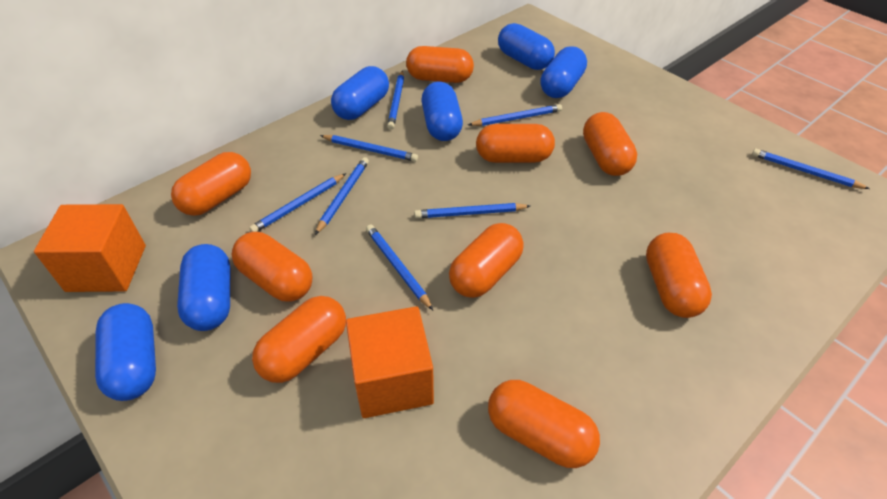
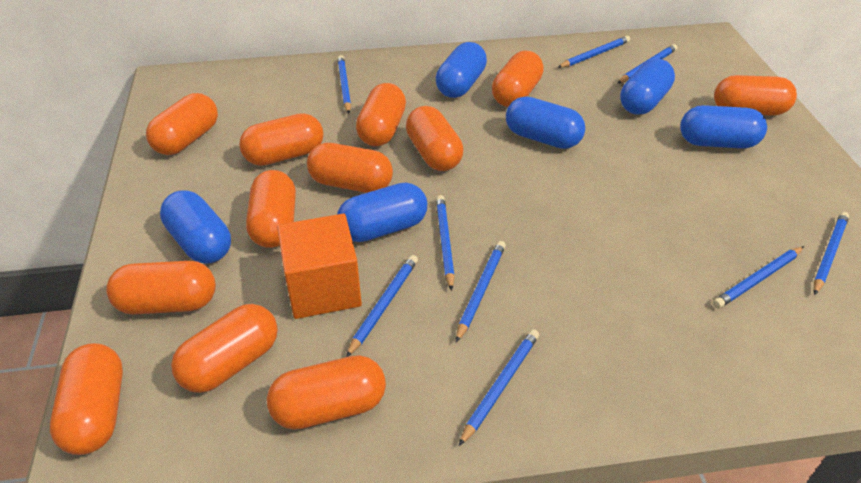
blue pencil: [249,173,346,232] [315,157,369,235] [320,135,418,162] [366,224,433,310] [387,70,404,130] [414,203,530,218] [468,104,562,126] [752,149,870,189] = 8 -> [337,55,351,114] [346,255,418,357] [436,195,455,291] [456,241,506,342] [459,329,539,446] [557,36,630,68] [618,44,677,83] [713,246,804,308] [814,212,849,295] = 9
orange capsule: [171,152,251,216] [231,232,312,302] [252,296,346,383] [406,46,474,83] [449,223,524,298] [476,124,555,163] [488,380,600,468] [583,112,637,176] [646,233,712,318] = 9 -> [50,343,123,455] [106,261,216,314] [146,93,218,155] [171,304,278,393] [239,113,323,166] [246,170,296,248] [267,355,386,430] [307,143,393,193] [356,83,406,146] [406,106,463,171] [492,51,544,107] [714,75,797,116] = 12
orange cube: [34,204,146,292] [346,306,434,418] = 2 -> [277,214,362,319] = 1

